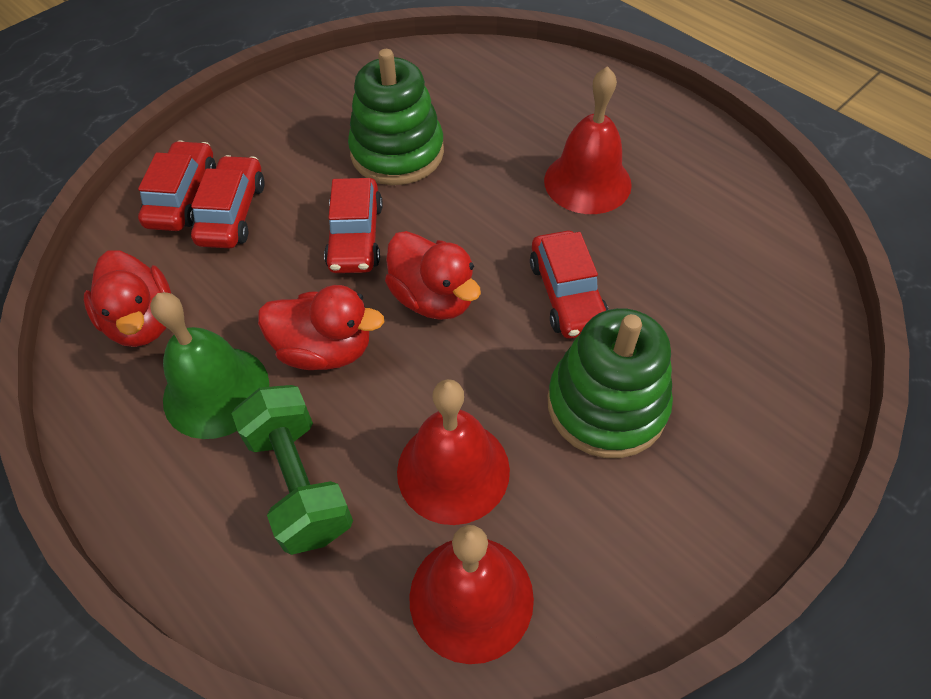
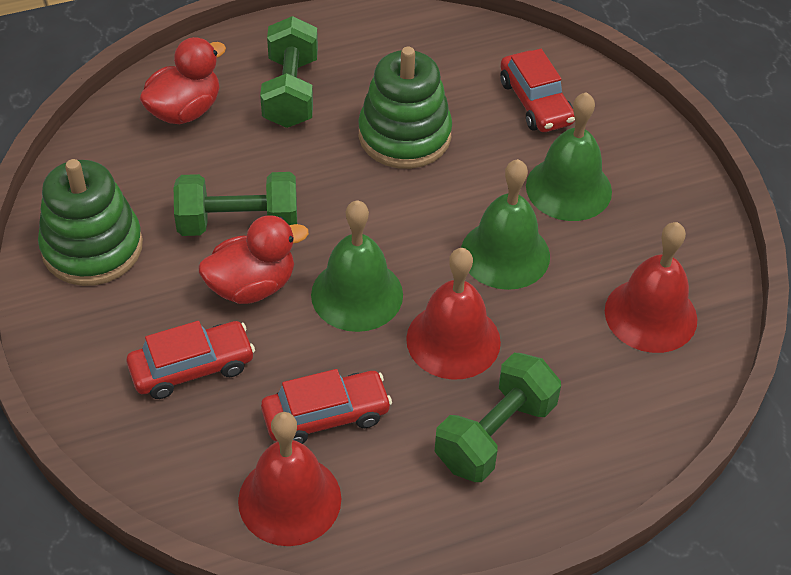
green bell: [150,292,269,439] = 1 -> [311,200,403,332] [461,159,550,290] [526,92,612,221] = 3
green dumbbell: [231,385,353,555] = 1 -> [174,172,297,236] [260,16,318,128] [435,353,561,482] = 3
red car: [138,140,216,231] [191,155,265,248] [324,178,383,273] [530,231,609,339] = 4 -> [126,321,255,399] [261,369,392,444] [500,49,575,132] = 3
red duck: [84,250,171,347] [258,285,384,370] [385,231,481,320] = 3 -> [140,37,226,124] [198,215,309,304] = 2

